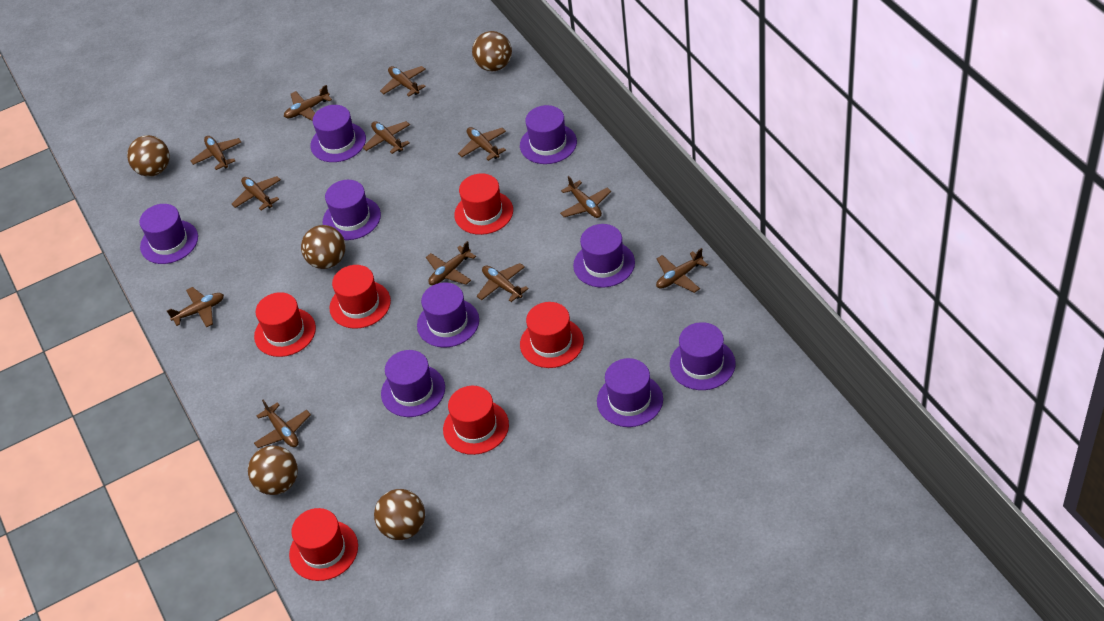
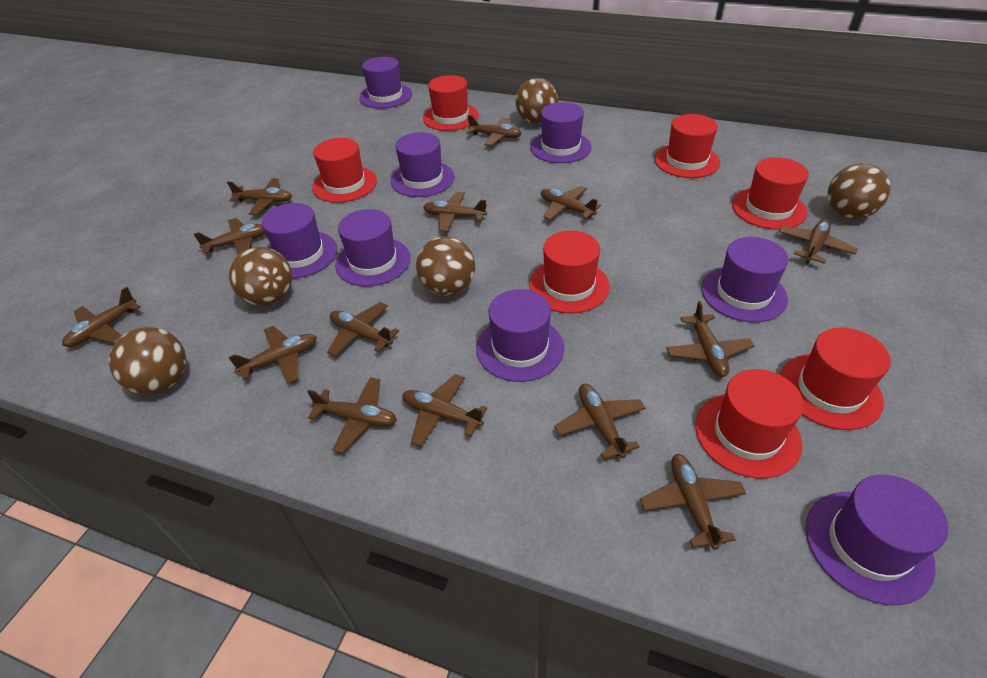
brown plane: [167,287,224,327] [190,136,241,170] [232,176,281,210] [254,400,311,448] [284,85,332,121] [363,121,410,154] [380,66,426,96] [426,241,476,285] [458,127,506,161] [477,263,529,302] [560,176,611,218] [656,248,708,293] = 12 -> [62,287,141,347] [194,218,266,255] [227,178,292,215] [229,326,317,383] [307,377,397,453] [327,302,399,356] [402,374,487,447] [423,192,487,232] [467,115,522,146] [541,186,601,221] [554,384,646,459] [640,454,746,550] [666,301,754,377] [779,220,858,264] = 14
purple hat: [139,204,198,264] [310,105,366,162] [323,180,381,240] [381,350,445,417] [417,282,479,348] [520,105,577,164] [573,224,635,288] [597,358,663,427] [670,322,736,390] = 9 -> [262,203,337,279] [335,209,411,287] [359,56,412,109] [391,132,455,197] [476,289,564,382] [530,102,592,163] [702,237,789,322] [806,475,948,605] = 8
red hat: [254,292,316,357] [289,508,358,581] [330,265,391,329] [443,386,509,455] [454,173,513,235] [520,302,584,368] = 6 -> [312,138,377,203] [423,75,479,131] [529,231,610,314] [654,114,720,178] [695,369,804,479] [732,157,809,230] [780,327,891,430] = 7

